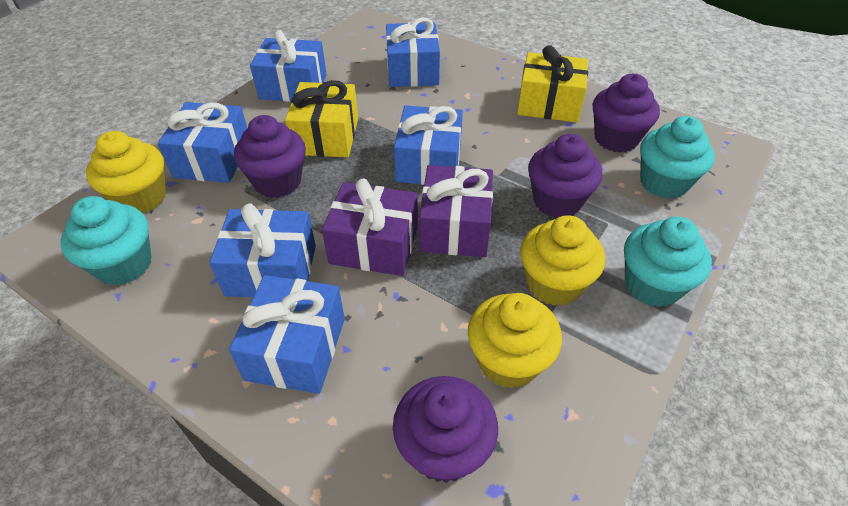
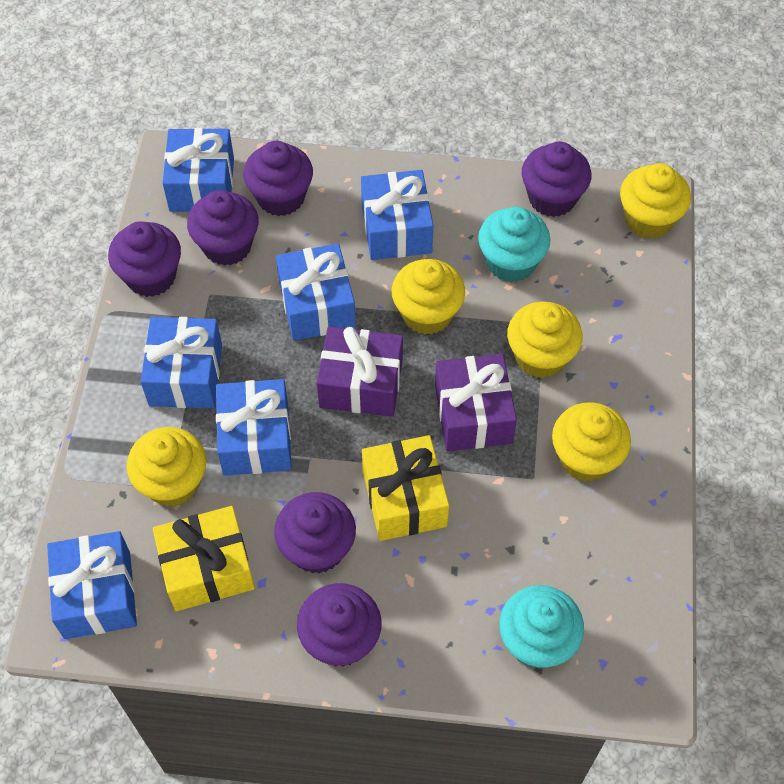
purple cupcake: [234,115,306,198] [393,376,498,483] [528,134,602,218] [593,74,660,153] = 4 -> [108,221,181,297] [187,190,259,266] [243,141,313,216] [274,492,356,574] [297,583,382,667] [522,141,591,217] = 6
turquoise cupcake: [61,196,152,285] [624,217,712,308] [640,116,715,199] = 3 -> [478,207,551,282] [499,585,584,669] = 2
yellow cupcake: [86,131,166,214] [468,293,562,389] [520,215,605,306] = 3 -> [127,427,206,507] [392,259,465,335] [507,301,583,378] [552,402,631,482] [620,163,691,239] = 5

